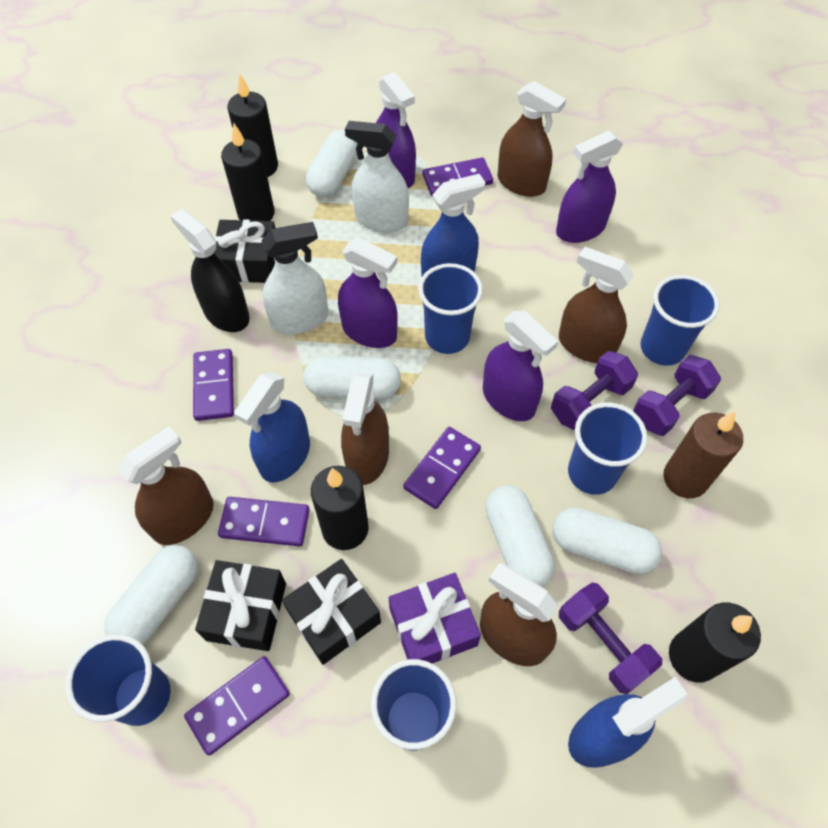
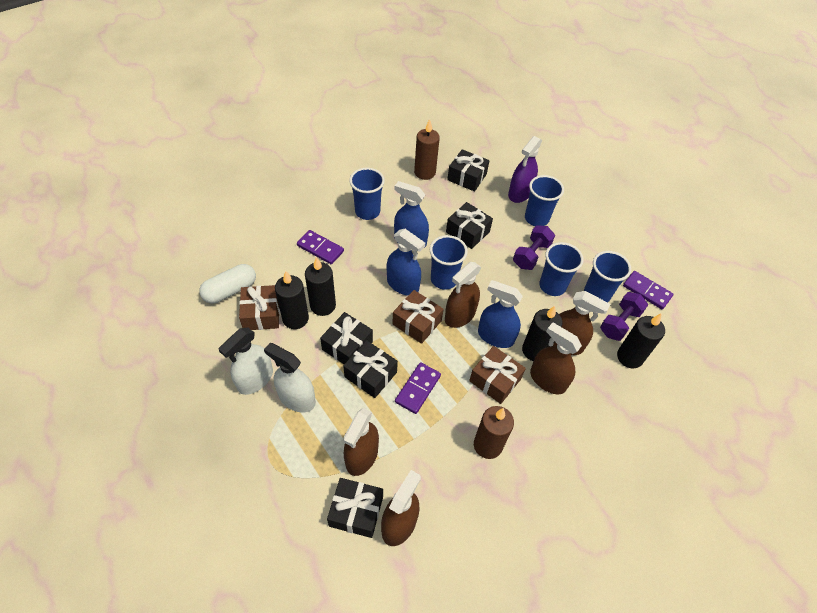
black gift: [195,560,286,651] [214,219,275,283] [282,559,381,665] = 3 -> [320,312,373,364] [327,478,383,538] [343,340,398,398] [446,202,493,249] [447,149,490,192] = 5
black spray bottle: [171,209,250,332] = 1 -> none = 0
brown candle: [663,411,743,498] = 1 -> [414,119,440,180] [474,406,514,459] = 2
brown gift: none = 0 -> [239,285,280,330] [392,290,444,344] [469,346,526,404] = 3
purple domino: [184,656,290,756] [193,349,234,421] [218,497,310,546] [403,427,481,509] [423,157,493,196] = 5 -> [297,230,344,264] [395,362,441,414] [623,271,674,309] = 3
purple dumbbell: [551,351,638,430] [559,583,662,694] [633,355,721,436] = 3 -> [513,225,555,270] [600,292,648,341] = 2
purple gift: [388,573,481,663] = 1 -> none = 0
purple spray bottle: [338,238,398,348] [376,72,416,188] [483,311,558,421] [556,131,623,243] = 4 -> [508,136,542,203] = 1
white capsule: [104,545,198,644] [303,356,401,399] [306,129,357,197] [485,486,555,587] [552,507,662,574] = 5 -> [199,264,256,303] = 1

